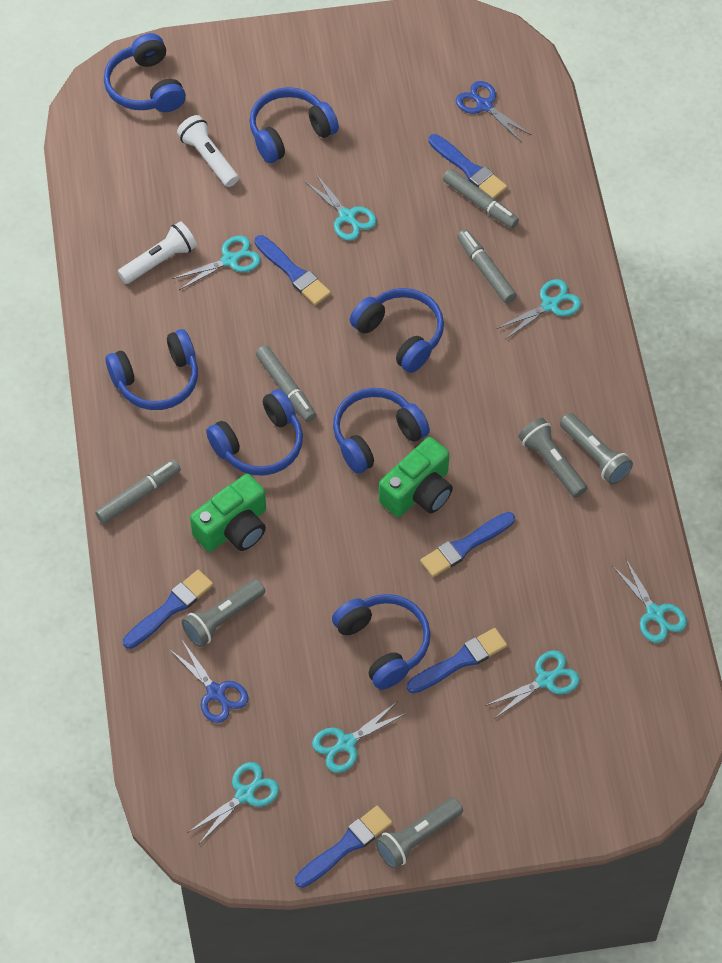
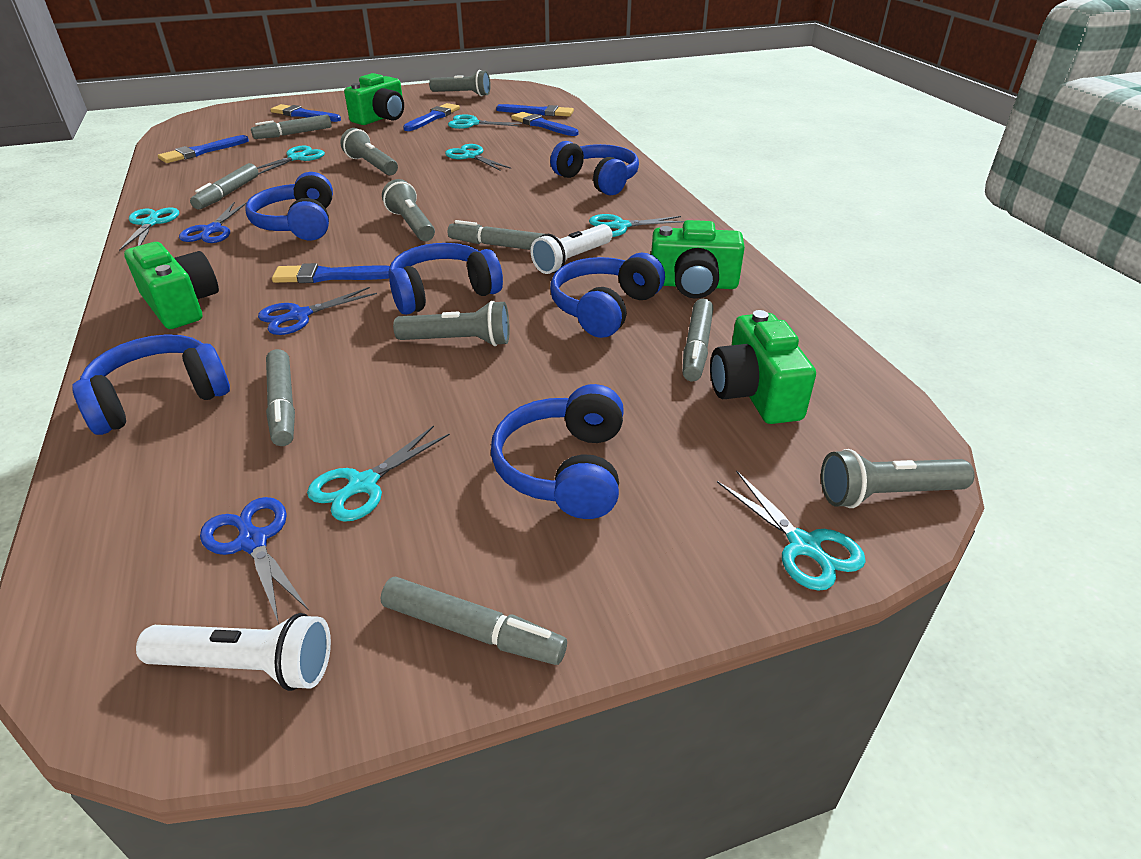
blue headphones: [104,33,186,112] [106,329,198,410] [206,389,303,476] [249,87,339,163] [332,594,431,690] [333,388,430,474] [350,288,444,373] = 7 -> [72,334,230,435] [246,172,333,241] [389,243,503,315] [491,384,624,519] [550,141,639,196] [550,253,665,338] = 6
blue scissors: [169,640,248,723] [456,81,531,142] = 2 -> [179,202,247,243] [200,497,309,624] [258,287,377,335] = 3
green camera: [190,474,266,552] [379,437,453,517] = 2 -> [124,242,219,329] [344,73,404,125] [651,220,745,299] [710,310,816,424] = 4
grey flashlight: [182,579,265,647] [375,797,463,869] [519,418,587,498] [560,413,633,485] = 4 -> [340,128,398,175] [382,179,435,241] [393,300,510,346] [429,70,491,96] [821,449,975,508] = 5
grey marker: [95,460,181,524] [256,345,316,422] [443,169,519,229] [457,229,517,303] = 4 -> [190,163,258,209] [251,114,331,139] [266,349,295,446] [381,577,567,665] [448,220,543,250] [683,299,713,381] = 6

